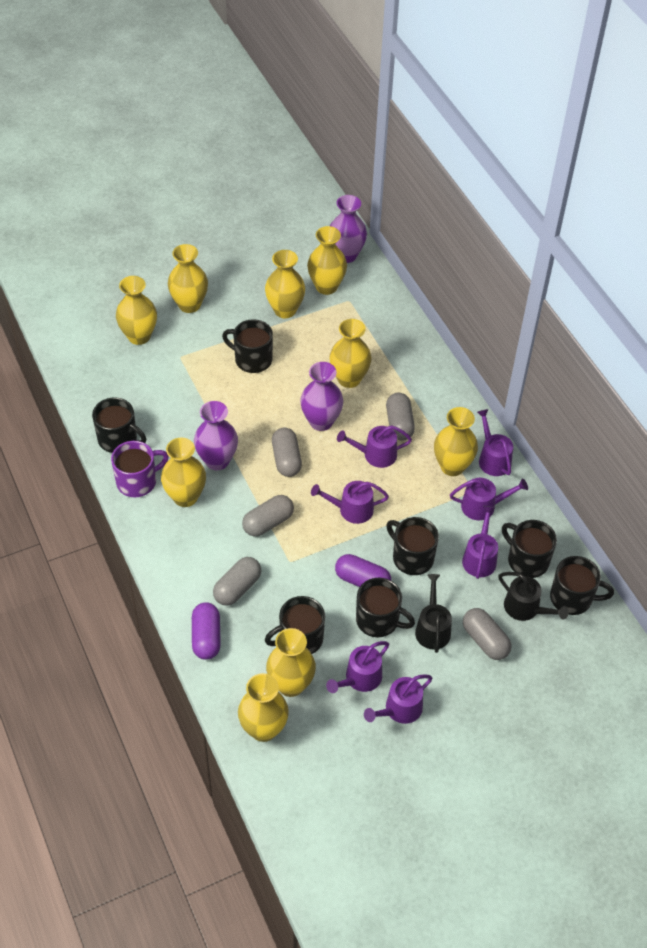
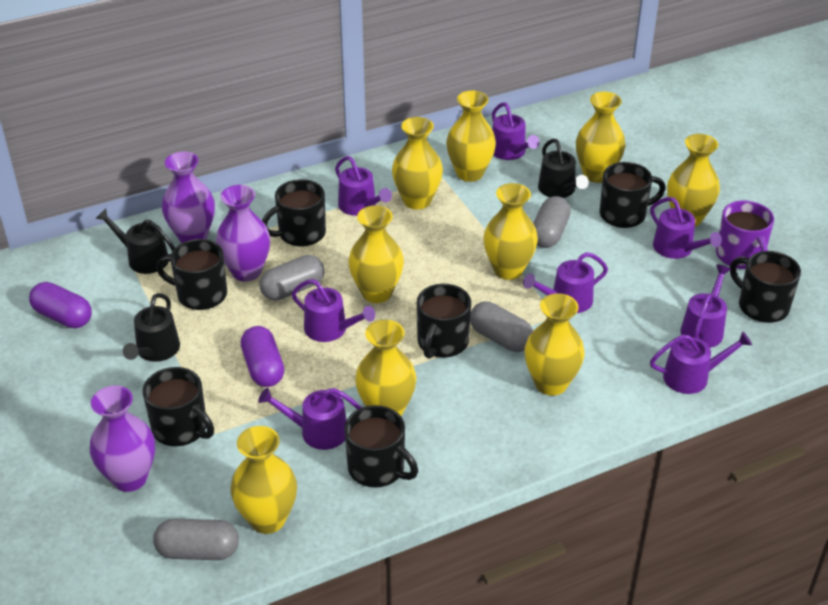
black watering can: [415,574,452,653] [499,572,569,621] = 2 -> [95,209,175,274] [123,293,180,362] [538,139,589,198] = 3
grey capsule: [213,557,261,606] [242,495,294,537] [272,428,302,477] [386,393,415,441] [463,608,512,660] = 5 -> [153,519,239,560] [260,255,324,301] [470,301,533,352] [533,196,571,248] = 4
purple watering can: [311,481,389,524] [326,641,389,693] [337,426,412,468] [364,674,433,724] [450,478,528,520] [462,506,498,579] [477,409,513,476] = 7 -> [258,388,362,450] [291,279,376,342] [335,156,392,216] [492,102,540,160] [523,252,608,313] [650,197,722,259] [650,331,752,394] [680,264,731,348] = 8

